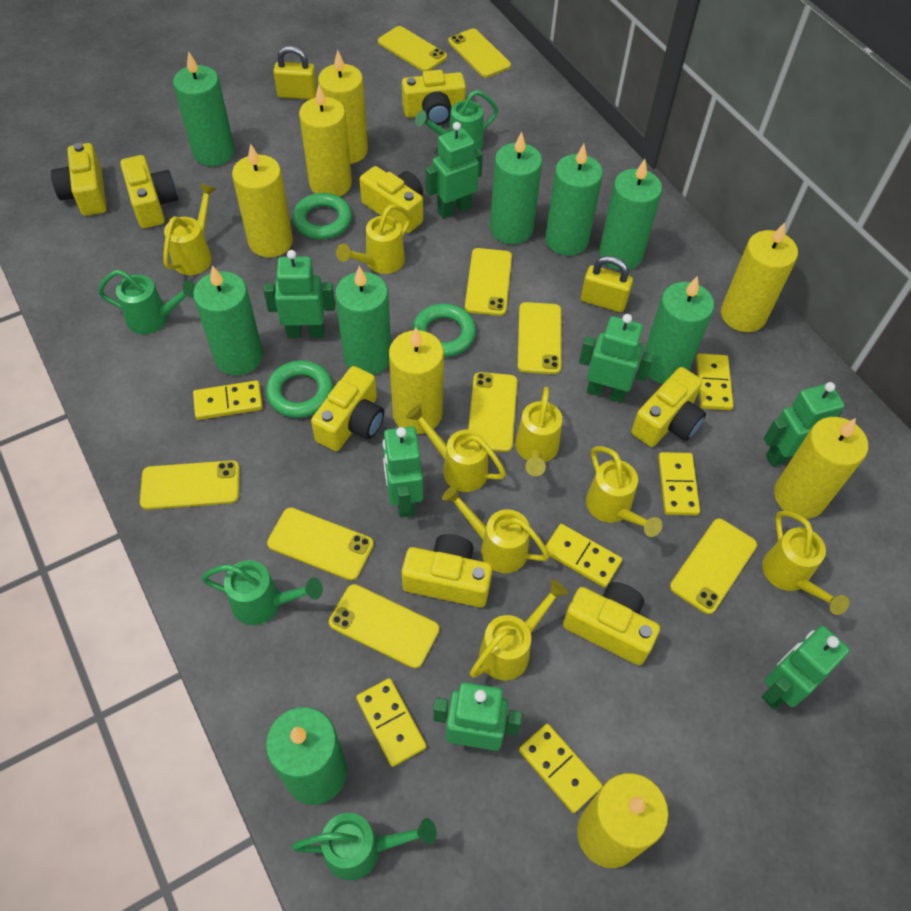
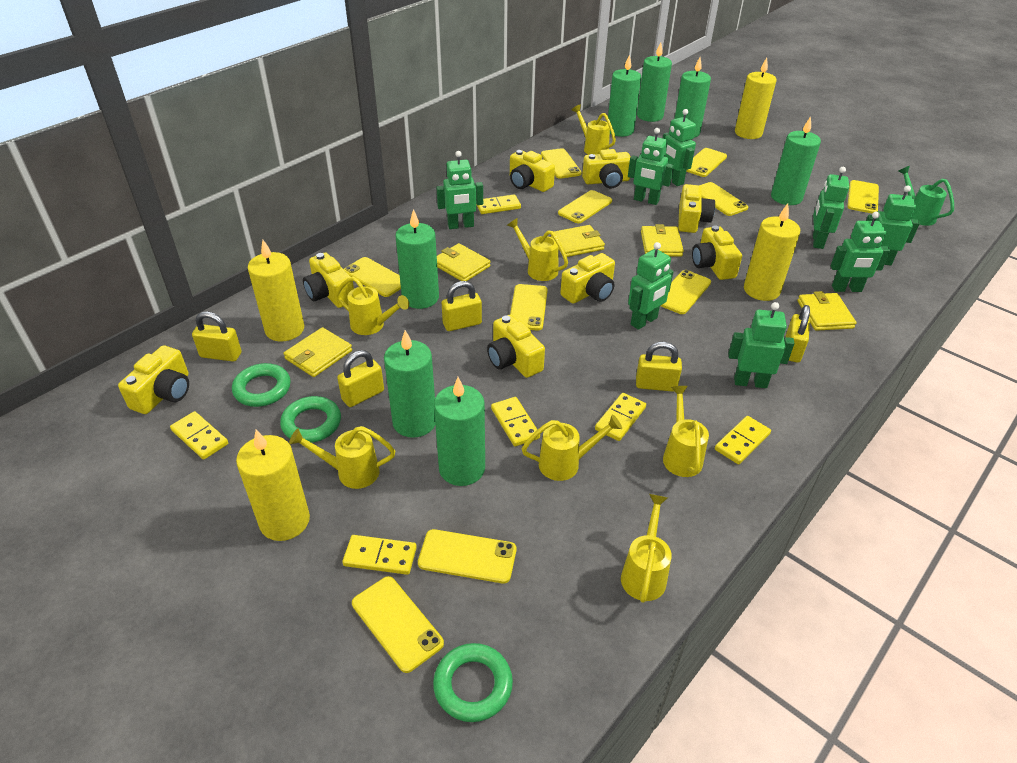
green candle: [173,51,235,166] [193,265,263,376] [266,707,347,805] [335,266,391,375] [490,131,542,244] [545,144,603,256] [599,159,662,270] [644,276,714,384] = 8 -> [384,330,435,438] [396,209,439,309] [434,377,485,486] [608,54,641,137] [637,42,672,122] [675,57,711,138] [771,116,821,205] = 7
green robot: [263,250,335,338] [383,426,423,517] [426,122,483,219] [433,682,522,751] [579,314,654,403] [762,626,850,709] [764,382,845,467] = 7 -> [436,151,483,229] [628,128,674,205] [628,242,673,330] [663,109,696,186] [728,302,795,388] [813,167,849,249] [831,212,890,292] [866,186,920,265] = 8
green watering can: [98,270,196,334] [201,560,323,625] [291,813,436,880] [415,90,498,150] = 4 -> [898,166,954,226] = 1
yellow candle: [232,144,293,257] [299,85,352,197] [318,50,368,164] [389,327,444,434] [577,773,669,868] [721,223,798,332] [774,417,868,519] = 7 -> [236,430,310,541] [248,240,304,342] [735,58,777,139] [744,203,800,301] = 4
yellow padlock: [273,46,317,99] [581,256,633,312] = 2 -> [192,311,242,362] [337,350,384,407] [442,281,482,331] [636,342,682,392] [785,305,810,362] = 5
yellow phone: [140,460,240,510] [267,507,374,581] [329,584,439,669] [378,26,447,72] [448,29,511,78] [465,248,512,316] [468,372,517,452] [518,302,561,374] [670,518,757,614] = 9 -> [344,257,401,297] [352,576,444,673] [418,529,516,583] [510,284,548,331] [541,148,582,179] [558,190,612,223] [661,270,711,314] [686,148,727,177] [699,182,748,216] [847,180,879,214] = 10
yellow wallet: none = 0 -> [284,327,352,377] [437,243,490,281] [551,225,605,257] [641,224,684,257] [797,291,856,331] = 5
yellow watering can: [163,184,216,275] [336,205,412,274] [406,405,506,492] [442,485,550,573] [470,579,568,681] [515,387,562,476] [586,446,662,537] [762,510,849,615] = 8 -> [289,426,395,489] [336,277,409,335] [507,218,568,281] [522,415,622,481] [572,105,616,155] [621,494,672,603] [663,386,709,477] = 7

